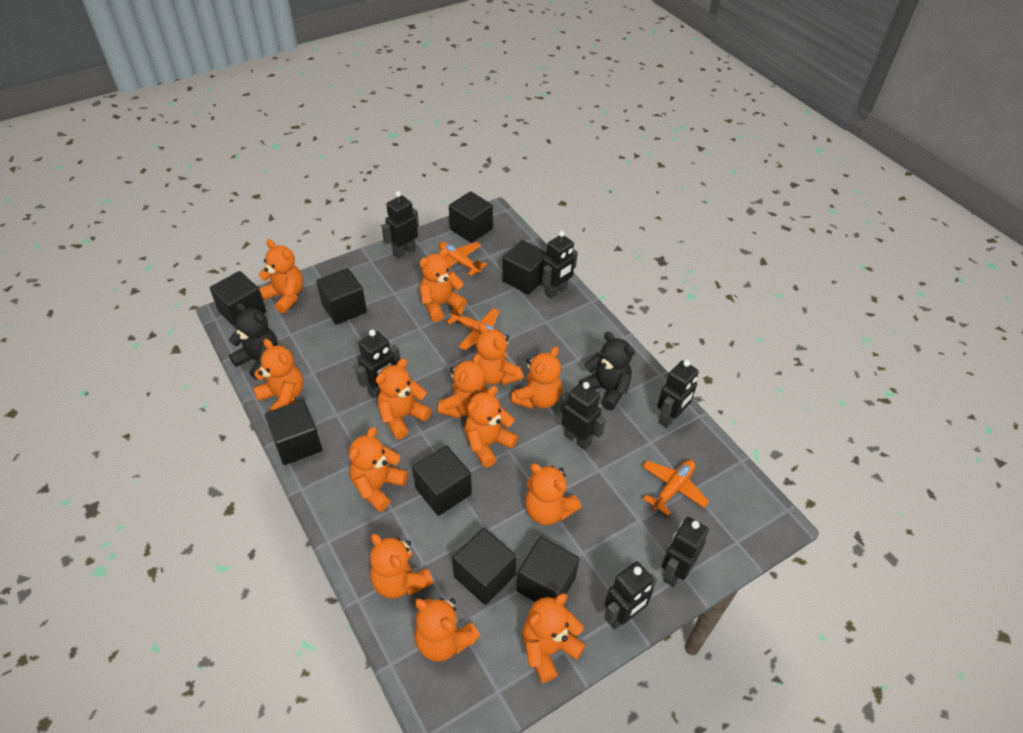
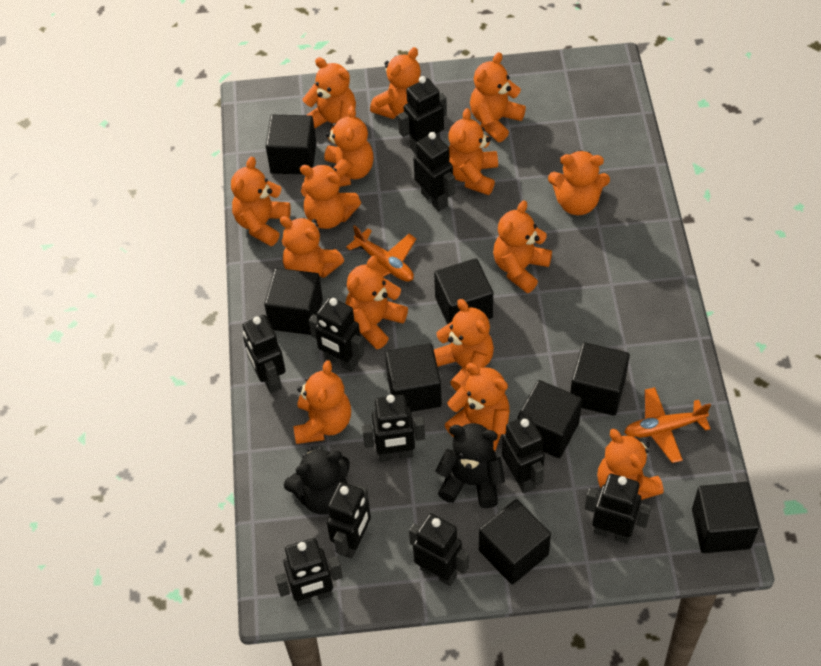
black robot: [356,330,400,399] [382,191,419,259] [542,231,578,299] [560,382,606,450] [604,561,657,629] [657,360,699,428] [662,517,709,587] = 7 -> [243,315,286,393] [275,538,343,606] [309,297,364,372] [327,482,371,559] [362,394,425,462] [398,76,447,154] [409,513,469,586] [413,132,455,211] [502,415,545,493] [585,474,651,544] = 10
orange plane: [439,242,487,276] [446,304,499,350] [642,460,709,516] = 3 -> [346,225,416,282] [624,387,711,463] = 2
orange teddy bear: [253,339,303,412] [258,239,303,314] [349,427,408,512] [370,534,433,598] [376,359,432,439] [414,597,480,662] [419,248,467,322] [437,354,488,418] [464,386,518,467] [476,323,523,385] [511,347,562,409] [522,593,586,683] [525,464,581,525] = 13 -> [231,157,291,246] [280,216,344,278] [293,360,351,444] [300,164,361,229] [302,57,356,144] [324,106,374,187] [346,256,408,349] [370,47,421,119] [434,299,494,391] [445,363,510,451] [448,108,498,195] [470,52,526,142] [493,200,552,293] [548,150,610,215] [597,429,664,500] = 15

